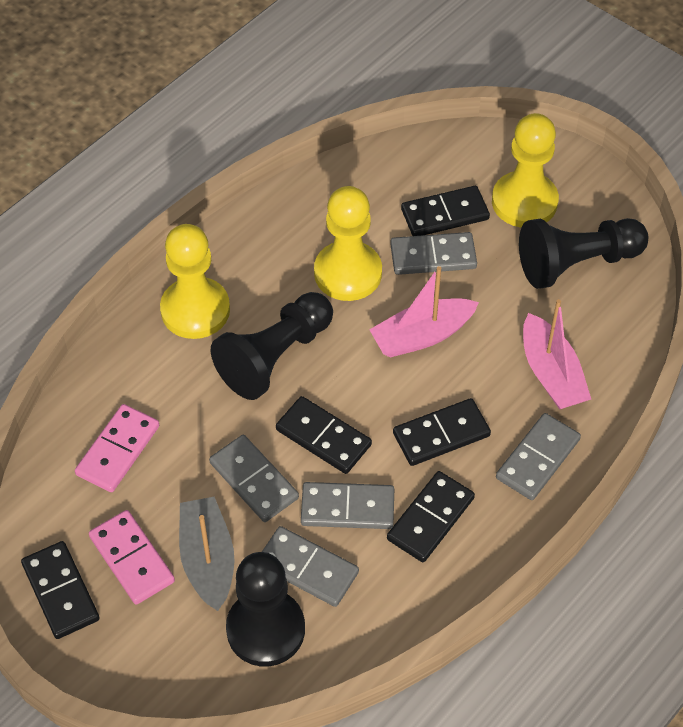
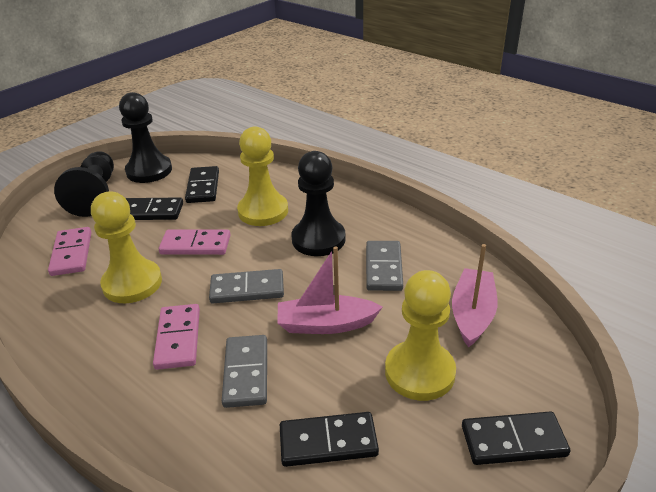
black domino: [21,541,99,639] [276,396,372,474] [387,471,475,562] [393,398,491,466] [401,186,490,236] = 5 -> [126,197,183,220] [185,166,219,203] [280,412,379,467] [462,411,570,465] = 4
grey boat: [179,496,235,611] = 1 -> none = 0
grey domino: [209,435,299,522] [262,526,359,607] [301,482,394,529] [390,232,477,275] [496,413,581,500] = 5 -> [209,269,284,303] [222,335,267,408] [366,241,403,291] = 3
pink domino: [75,404,159,492] [89,510,175,605] = 2 -> [48,227,91,276] [153,304,200,370] [159,229,230,255] = 3

